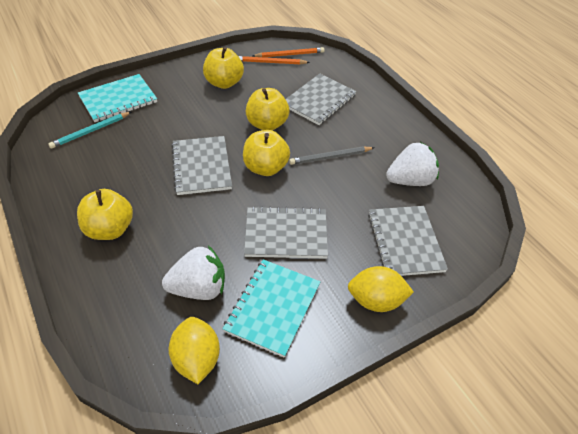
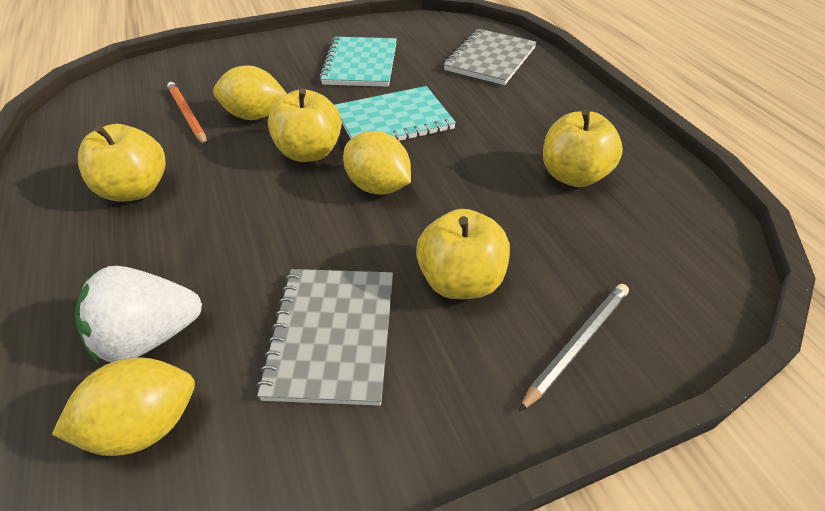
grey notebook: [171,136,232,195] [244,206,328,259] [286,74,357,125] [368,206,448,276] = 4 -> [257,269,393,406] [444,29,537,85] = 2
orange pencil: [238,56,310,64] [253,47,325,57] = 2 -> [167,82,207,146] = 1
turquoise pencil: [48,112,131,149] = 1 -> none = 0
white strawberry: [162,246,225,300] [386,142,439,186] = 2 -> [75,266,202,364] = 1
yellow lemon: [169,317,220,384] [348,266,414,312] = 2 -> [52,358,195,456] [213,65,287,120] [343,131,411,195] = 3

